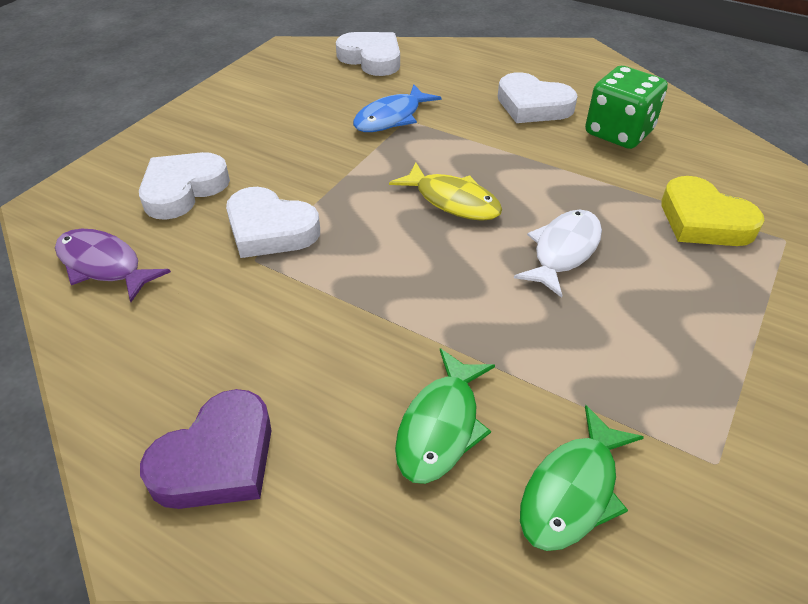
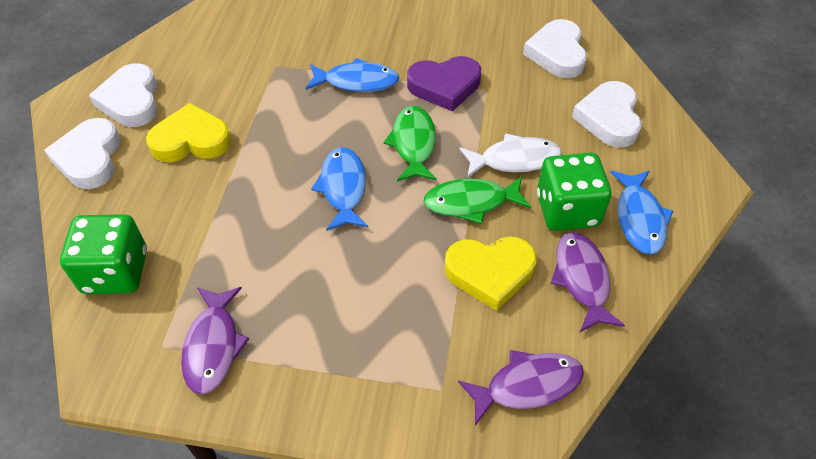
blue fish: [353,84,442,132] = 1 -> [306,58,399,92] [311,147,368,231] [610,170,673,255] = 3
green dice: [585,66,668,149] = 1 -> [60,214,147,294] [537,153,611,231] = 2
purple fish: [55,229,171,302] = 1 -> [181,287,249,395] [458,350,584,426] [551,232,625,332] = 3
yellow fish: [389,162,502,221] = 1 -> none = 0
yellow heart: [661,176,764,246] = 1 -> [146,103,231,162] [444,236,537,311] = 2

